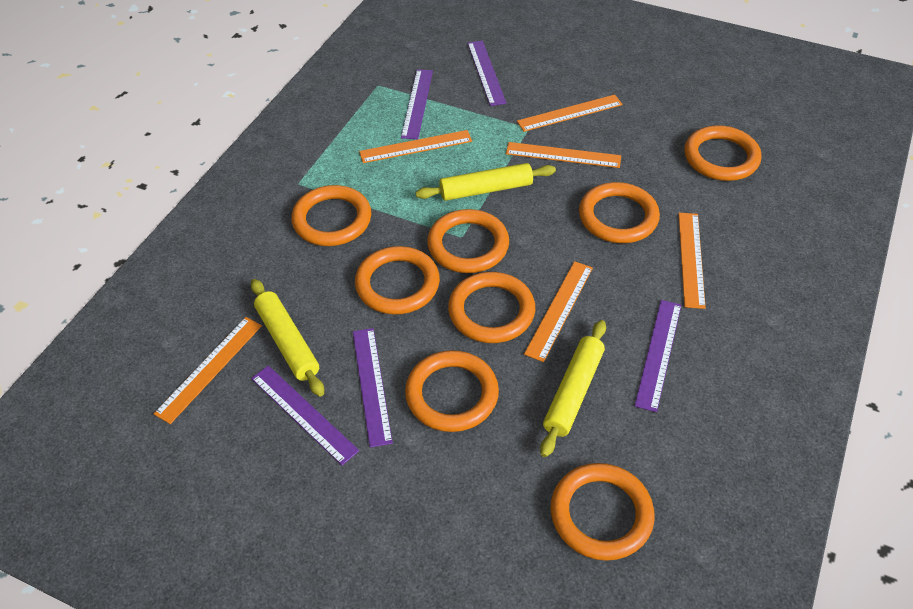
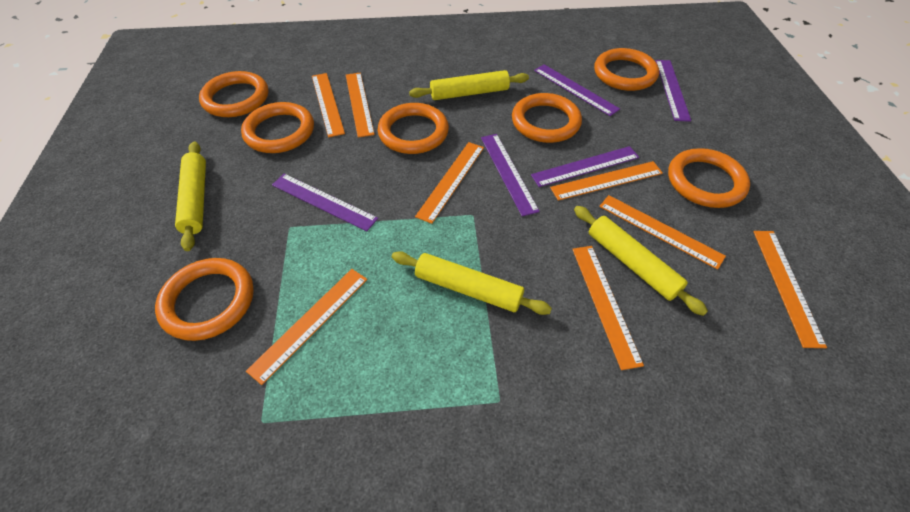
orange ring: [291,185,371,246] [355,246,440,315] [405,350,499,432] [427,209,509,273] [448,272,535,343] [550,463,655,561] [579,182,660,243] [684,125,762,181] = 8 -> [155,258,254,341] [199,71,268,117] [241,102,314,153] [378,103,449,154] [512,93,582,143] [594,48,659,91] [668,148,750,208] = 7
orange ruler: [154,317,262,424] [359,130,472,163] [506,142,621,168] [517,94,623,132] [524,261,593,362] [679,213,706,309] = 6 -> [246,269,367,385] [312,73,345,137] [346,73,375,138] [415,142,484,224] [550,161,663,201] [572,246,644,370] [599,195,726,270] [753,231,827,348] = 8
yellow rolling pin: [251,279,324,397] [416,163,556,201] [540,320,606,457] = 3 -> [175,142,206,251] [392,251,552,315] [409,70,529,100] [574,206,708,316] = 4

